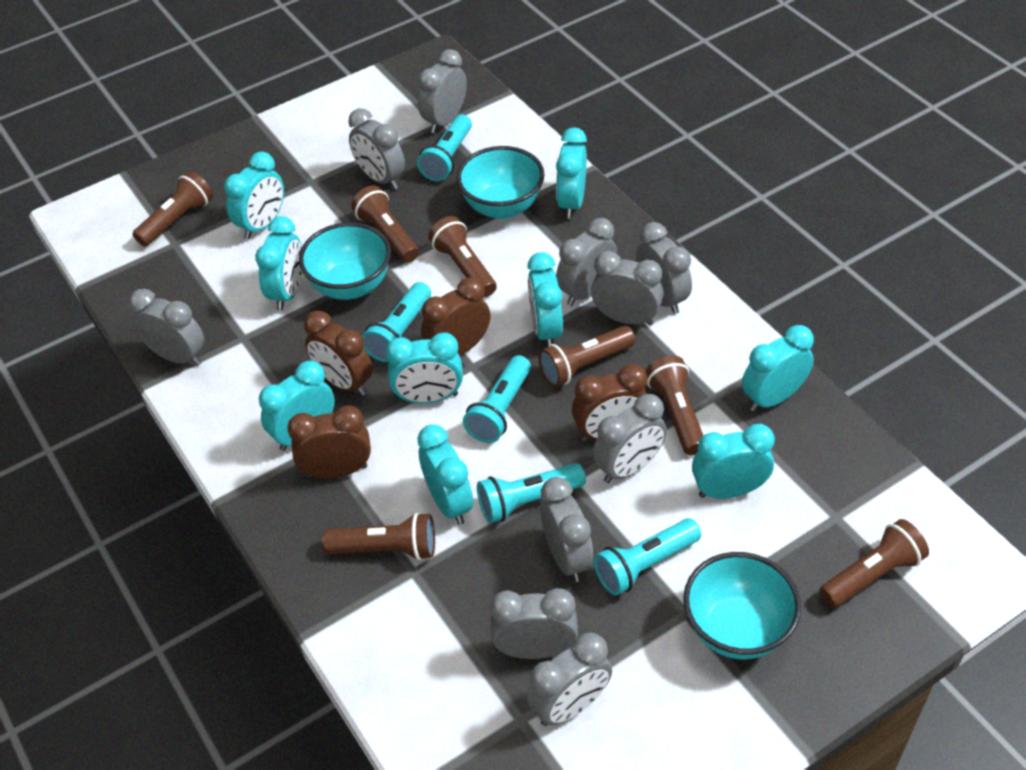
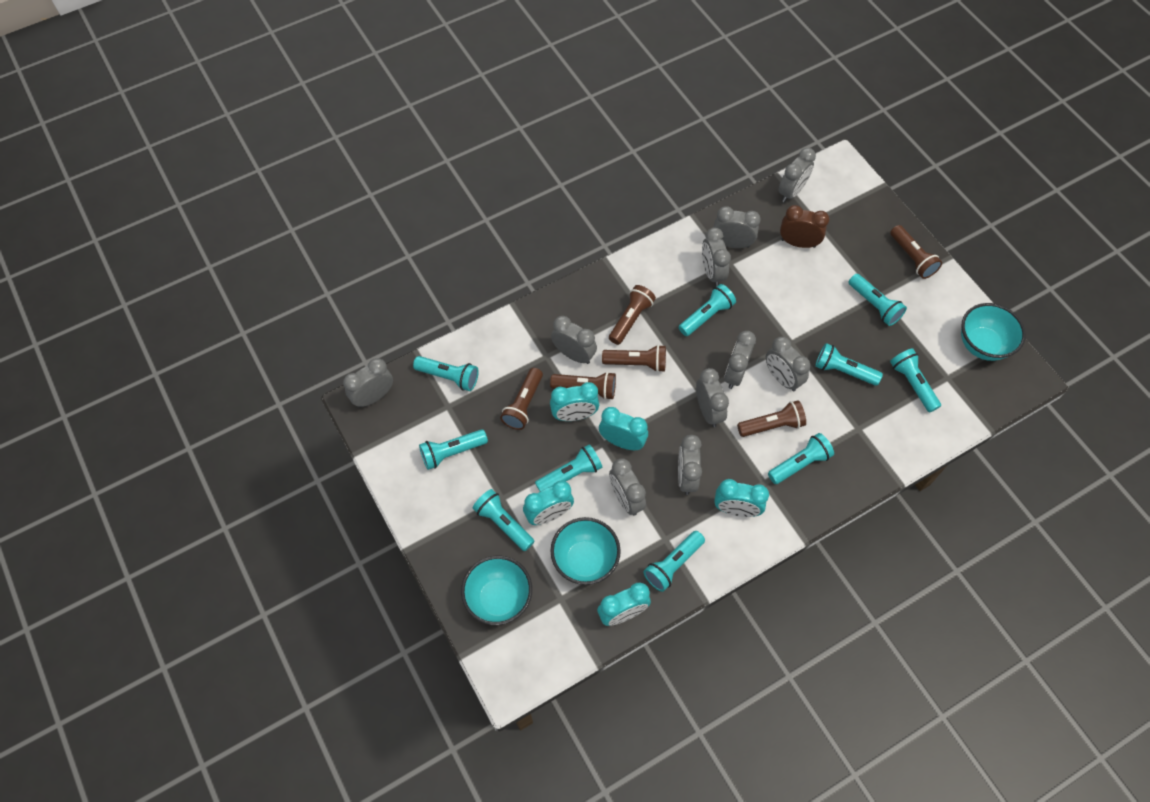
brown clock: [287,406,371,479] [304,311,373,396] [421,277,491,356] [572,364,647,441] = 4 -> [780,205,829,248] = 1
brown flashlight: [133,171,213,247] [323,512,435,560] [351,186,419,263] [428,216,497,297] [538,326,635,387] [646,356,703,456] [820,519,929,608] = 7 -> [500,368,543,430] [550,372,616,400] [602,345,666,372] [609,285,656,345] [737,400,806,437] [890,225,942,279] = 6
turquoise clock: [224,152,284,239] [255,216,302,310] [259,361,335,451] [386,332,463,404] [417,424,473,525] [527,252,563,347] [556,127,587,219] [692,424,775,499] [742,325,814,412] = 9 -> [523,481,574,525] [550,382,599,421] [597,583,651,626] [599,407,648,450] [714,479,769,517] = 5
turquoise flashlight: [362,282,431,362] [417,114,472,181] [463,355,531,443] [477,463,586,523] [594,518,701,596] = 5 -> [413,356,479,391] [419,429,488,470] [473,489,535,551] [535,444,603,491] [643,531,705,592] [679,284,736,336] [768,433,834,484] [815,343,883,386] [849,274,907,326] [890,348,941,412] = 10

